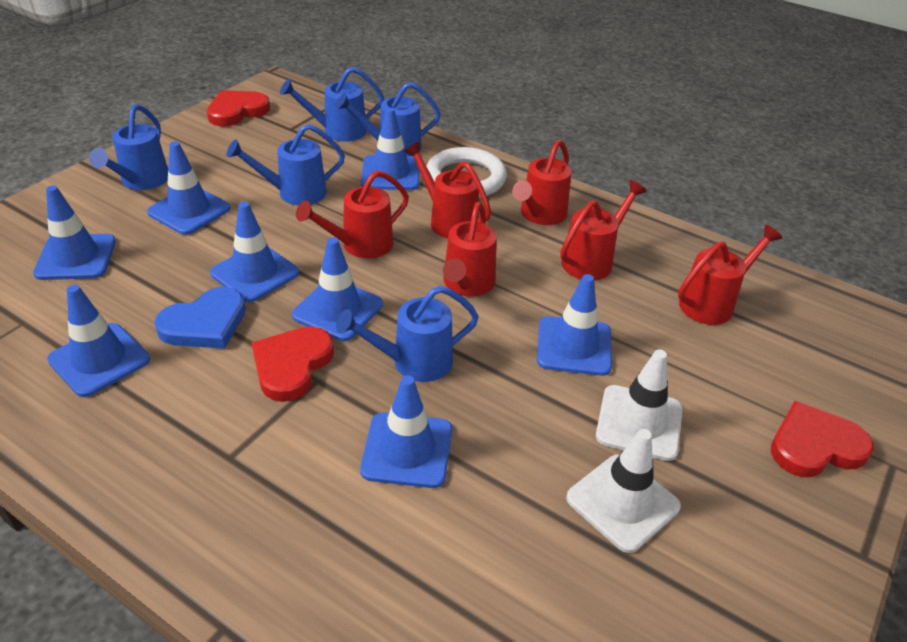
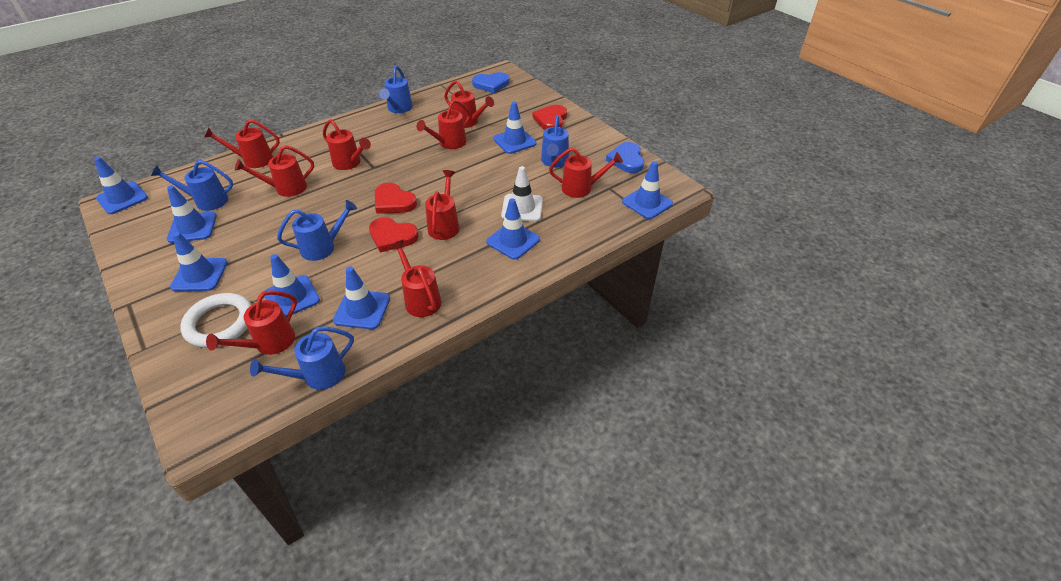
blue heart: [154,287,246,349] = 1 -> [472,72,509,93] [606,142,644,173] = 2
red watering can: [296,170,409,258] [404,141,491,239] [443,202,497,296] [512,140,572,225] [561,180,647,280] [678,225,782,325] = 6 -> [204,119,280,168] [206,290,297,355] [235,145,314,197] [323,119,371,170] [390,240,441,317] [417,100,470,149] [425,170,460,240] [444,80,494,128] [549,148,623,198] = 9
white traffic cone: [566,429,681,553] [596,349,683,461] = 2 -> [501,166,543,222] = 1

